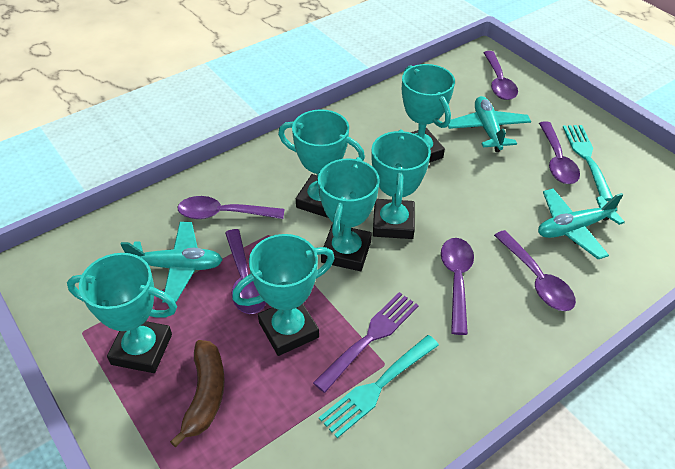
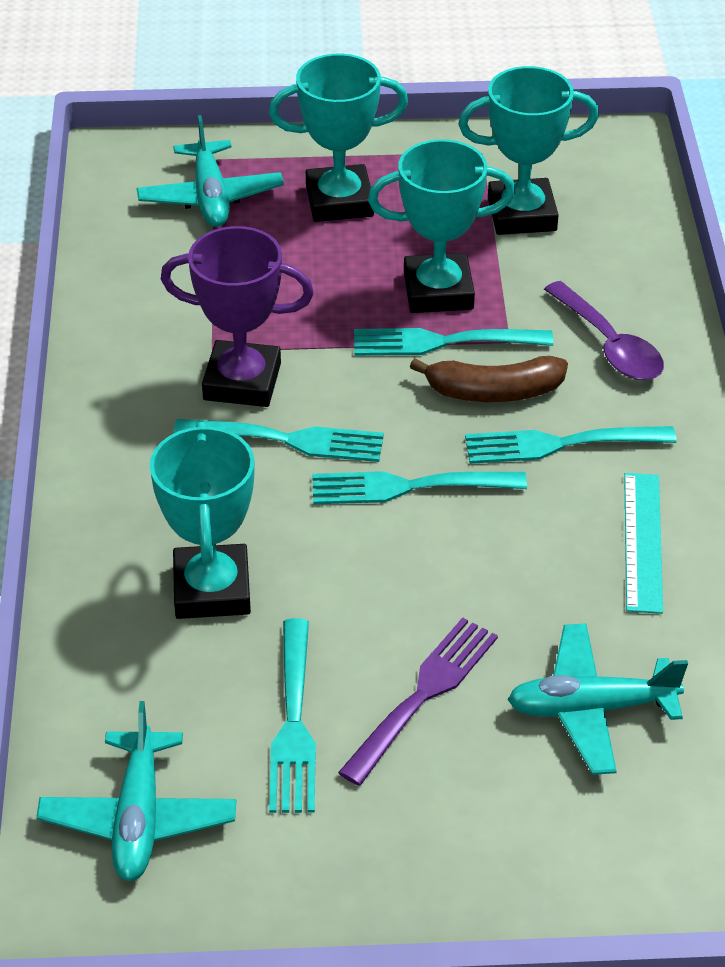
purple spoon: [178,196,284,219] [225,229,266,314] [441,238,474,335] [483,51,518,100] [494,230,576,311] [539,121,580,184] = 6 -> [544,281,664,380] = 1
purple trophy: none = 0 -> [161,226,314,407] = 1
turquoise fork: [319,335,439,438] [563,125,613,201] = 2 -> [173,419,384,462] [269,618,316,813] [312,471,527,504] [354,328,553,356] [465,426,677,464] = 5
turquoise ruler: none = 0 -> [624,473,663,614] = 1
turquoise trophy: [67,253,177,373] [232,234,334,356] [278,109,365,218] [318,157,380,271] [371,130,431,239] [402,64,455,163] = 6 -> [150,422,254,619] [269,54,408,222] [368,139,515,313] [458,66,599,235] = 4

